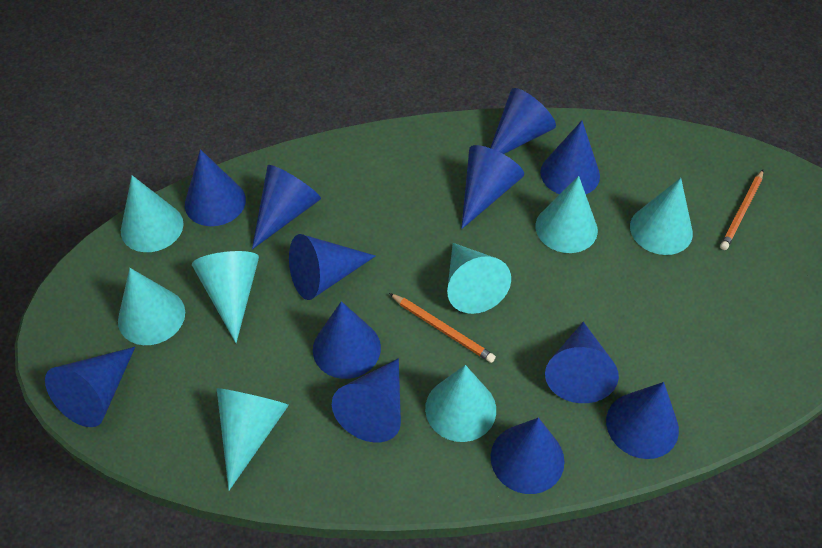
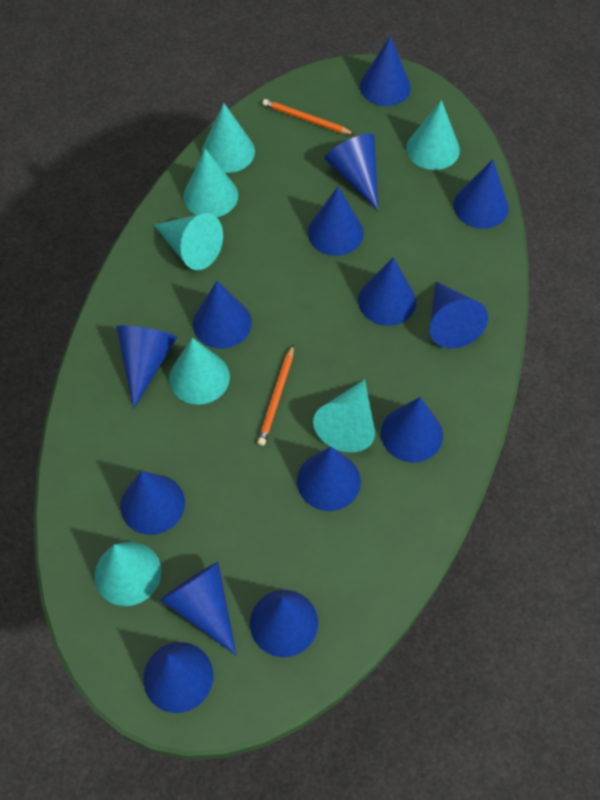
blue cone: [45,347,135,427] [185,149,246,226] [252,165,321,249] [289,234,375,300] [313,301,381,379] [332,358,401,442] [461,145,524,229] [490,88,556,154] [491,418,565,494] [540,121,600,194] [545,322,619,403] [606,382,679,459] = 12 -> [116,325,177,409] [120,471,185,535] [143,642,213,713] [159,562,236,655] [193,281,252,349] [250,590,318,657] [297,447,361,511] [308,187,364,256] [324,133,378,210] [358,257,416,326] [360,36,411,106] [381,397,443,463] [430,282,488,348] [453,159,509,229] = 14
turquoise cone: [118,268,185,345] [121,175,184,252] [192,251,259,343] [217,388,289,490] [425,365,496,442] [447,243,511,314] [535,176,598,253] [630,178,693,255] = 8 -> [95,542,162,606] [154,213,223,270] [169,338,230,405] [183,149,238,217] [202,103,255,173] [313,379,375,453] [406,100,460,170] = 7

